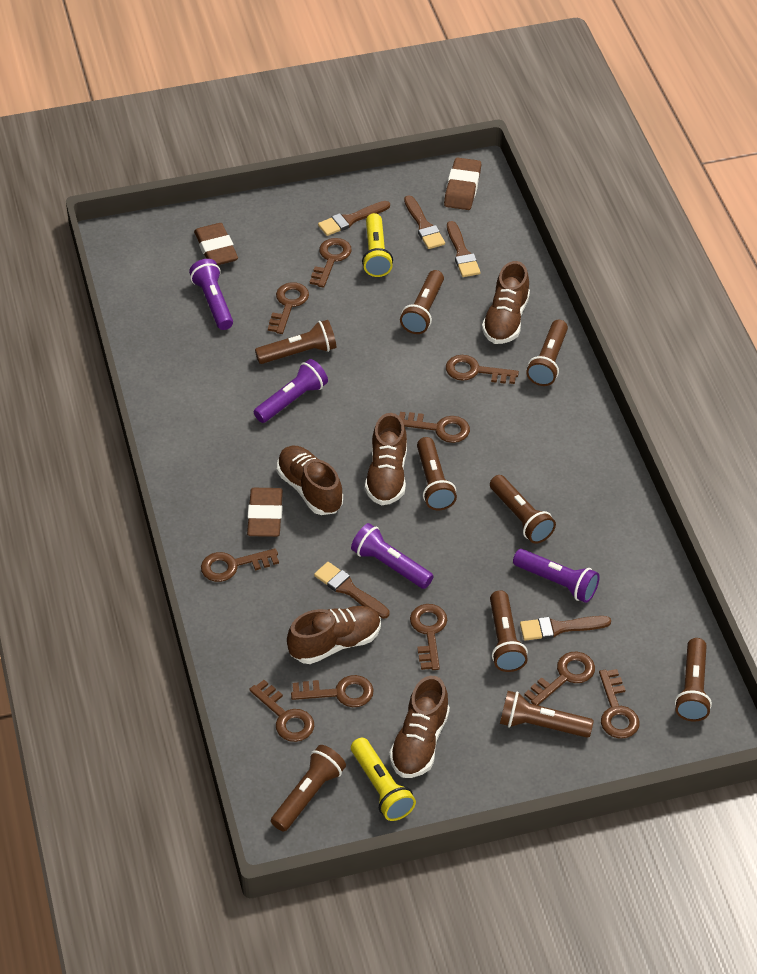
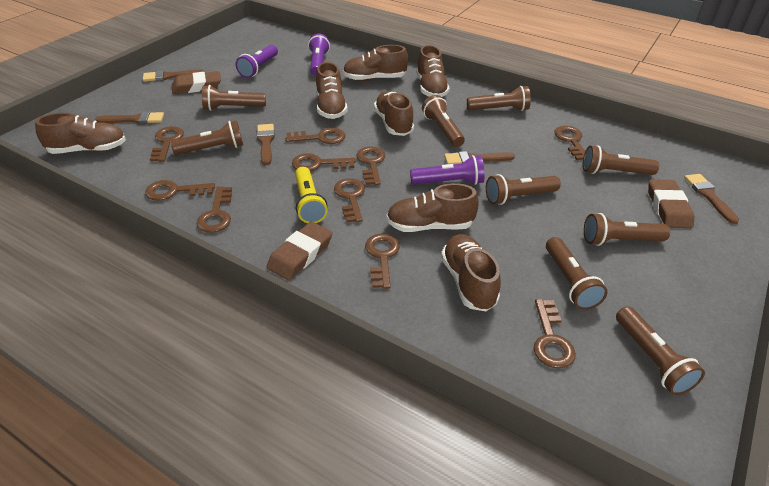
brown shoe: [277,446,343,515] [287,606,381,664] [365,413,407,505] [389,676,450,778] [482,261,530,344] = 5 -> [35,113,126,154] [316,62,347,119] [343,45,408,81] [374,91,414,136] [386,183,479,232] [416,45,450,97] [441,234,501,311] = 7
purple flashlight: [189,259,233,330] [254,359,328,423] [351,523,433,589] [513,549,600,603] = 4 -> [236,45,278,78] [308,33,330,76] [410,155,485,185] = 3
yellow flashlight: [351,738,416,821] [362,213,393,277] = 2 -> [295,167,328,223] = 1

